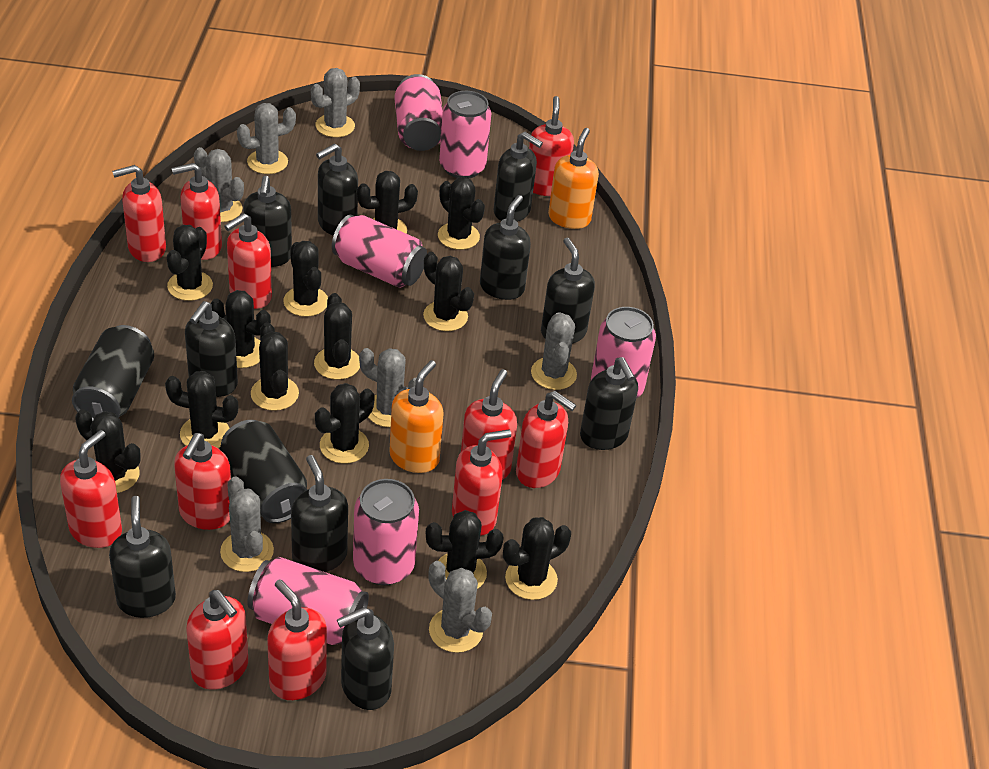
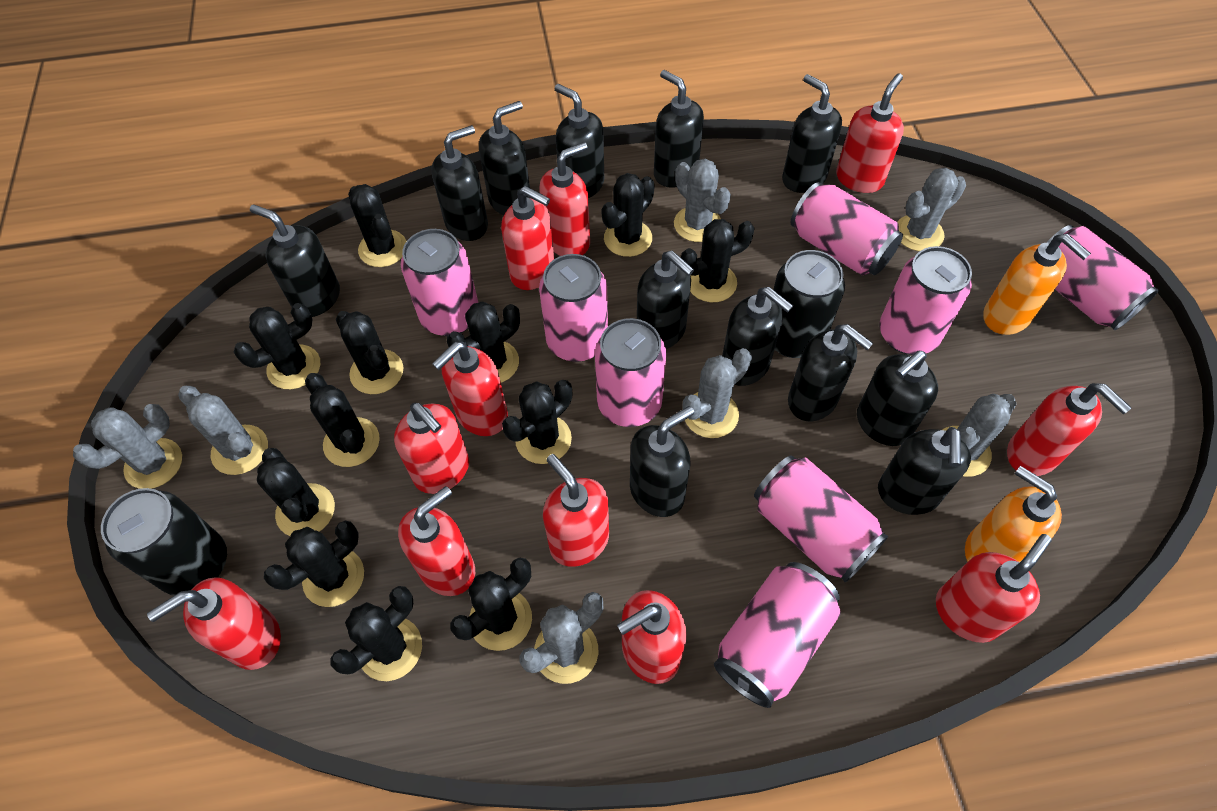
black cactus: [75,409,141,493] [165,371,238,448] [167,225,213,301] [211,290,271,368] [251,322,299,411] [283,241,328,317] [314,293,360,380] [315,383,375,464] [357,171,418,234] [423,252,474,331] [426,510,504,589] [438,177,485,250] [503,517,571,600] = 13 -> [234,303,320,389] [257,448,335,536] [264,521,364,607] [305,373,380,467] [330,586,422,681] [336,311,403,394] [348,184,406,267] [447,301,520,383] [450,558,532,651] [502,380,572,464] [601,173,655,257] [681,219,755,302] = 12
black soap dispenser: [109,496,176,618] [185,301,238,397] [243,176,292,267] [291,455,348,572] [316,143,358,236] [337,607,394,710] [480,195,531,300] [494,132,543,222] [541,238,595,344] [580,357,638,450] = 10 -> [250,204,340,317] [432,125,488,241] [479,101,530,215] [554,84,604,198] [630,406,694,517] [637,251,694,349] [654,70,704,188] [722,287,793,386] [782,74,842,193] [788,324,873,421] [857,351,938,446] [878,427,971,515] = 12
pink can: [247,557,369,645] [332,215,427,288] [353,479,419,585] [395,74,443,151] [439,91,491,179] [591,307,656,399] = 6 -> [401,229,478,336] [539,254,608,362] [595,318,666,427] [714,562,841,708] [754,455,888,583] [791,182,903,275] [879,246,972,355] [1046,225,1159,330] = 8

